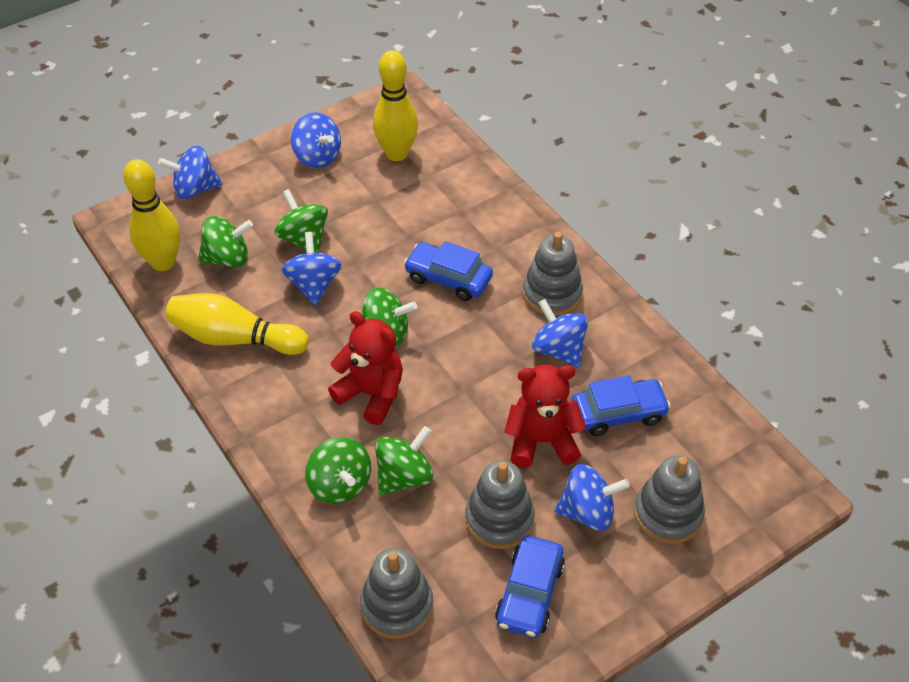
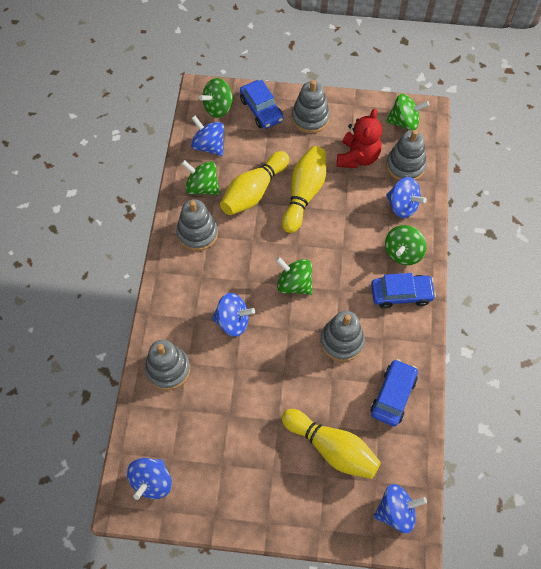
grey stacking toy: [360,548,433,639] [465,460,535,549] [523,232,583,316] [634,456,705,544] = 4 -> [145,340,190,390] [176,199,218,251] [292,80,330,133] [320,311,365,362] [386,130,427,181] = 5
red teddy bear: [328,311,403,425] [504,364,586,468] = 2 -> [337,109,382,168] = 1

